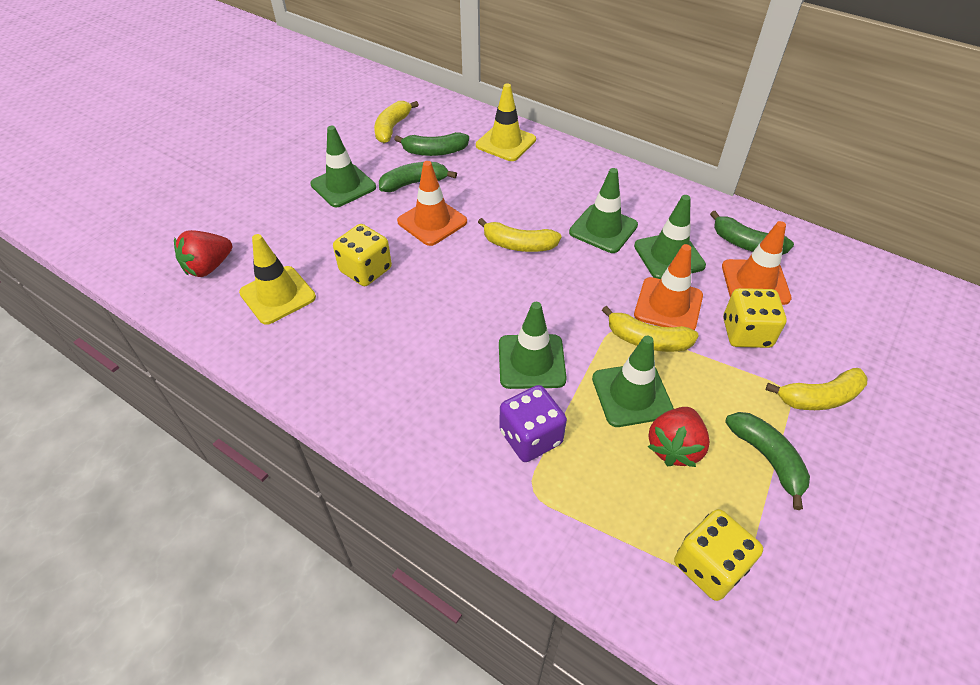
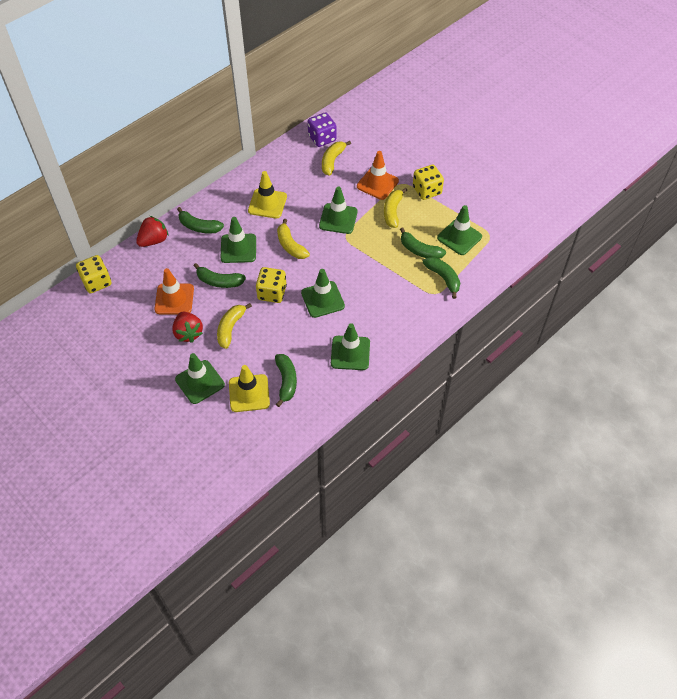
green banana: [379,162,457,192] [394,132,469,156] [710,211,794,255] [725,412,810,510] = 4 -> [177,207,224,234] [193,263,246,288] [275,354,297,407] [400,227,446,259] [423,257,460,299] = 5
green traffic cone: [310,126,376,207] [499,302,567,389] [569,168,638,253] [592,336,674,427] [634,195,706,279] = 5 -> [175,353,225,404] [220,217,256,263] [301,269,345,318] [319,186,358,234] [331,323,370,370] [437,205,482,255] = 6
orange traffic cone: [397,161,467,246] [634,244,703,330] [722,221,792,305] = 3 -> [155,268,194,314] [357,151,399,200] = 2

